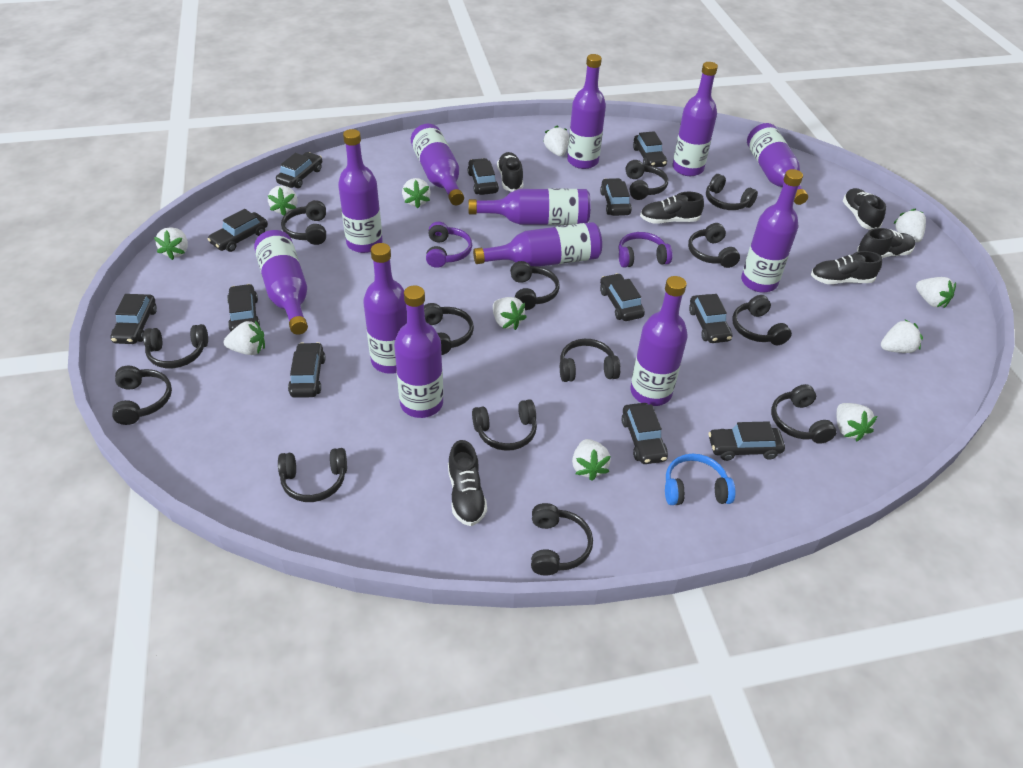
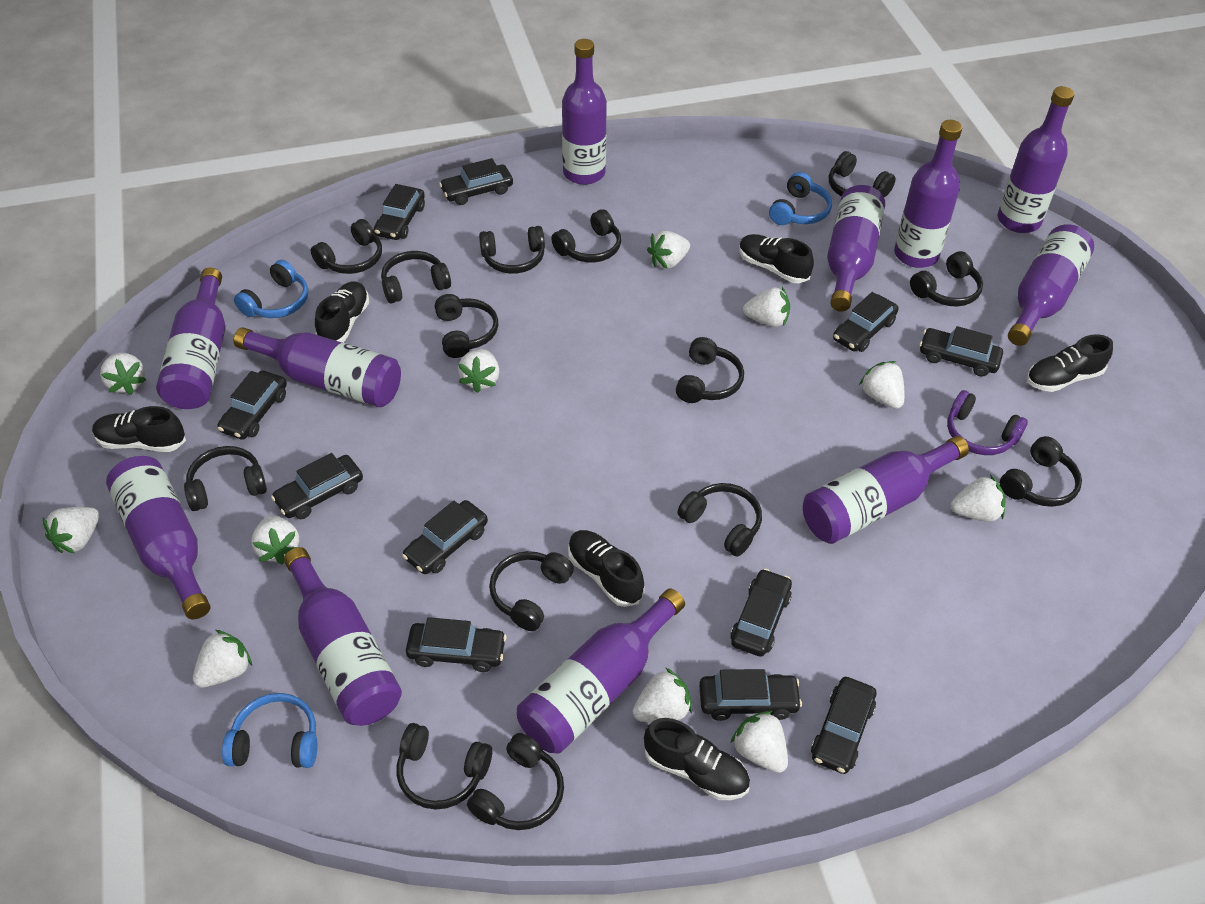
black car: [110,294,157,344] [207,209,268,252] [227,284,260,331] [276,152,322,188] [288,342,325,398] [468,158,499,195] [600,178,632,216] [600,273,645,321] [621,403,668,464] [633,131,667,167] [689,294,732,343] [708,421,785,461] = 12 -> [218,371,287,440] [271,453,363,519] [374,184,425,240] [402,500,488,574] [406,617,507,672] [439,158,513,205] [699,669,802,721] [731,569,792,657] [811,677,876,774] [833,292,899,352] [919,326,1003,377] = 11
blue headphones: [665,454,736,505] = 1 -> [222,693,317,768] [234,260,308,318] [769,172,832,225] = 3
purple bottle: [254,230,308,335] [338,129,383,253] [363,243,407,374] [394,285,443,418] [411,124,464,205] [468,189,591,225] [473,222,602,267] [567,54,606,169] [630,276,688,406] [672,62,718,176] [741,169,803,292] [747,123,808,205] = 12 -> [106,456,210,619] [156,268,225,409] [234,327,401,407] [284,547,402,726] [517,588,685,753] [562,39,607,185] [803,436,969,544] [827,185,885,312] [894,120,962,268] [998,86,1074,233] [1008,224,1094,346] = 11
purple headphones: [426,222,472,268] [619,232,673,268] = 2 -> [947,390,1028,455] = 1

